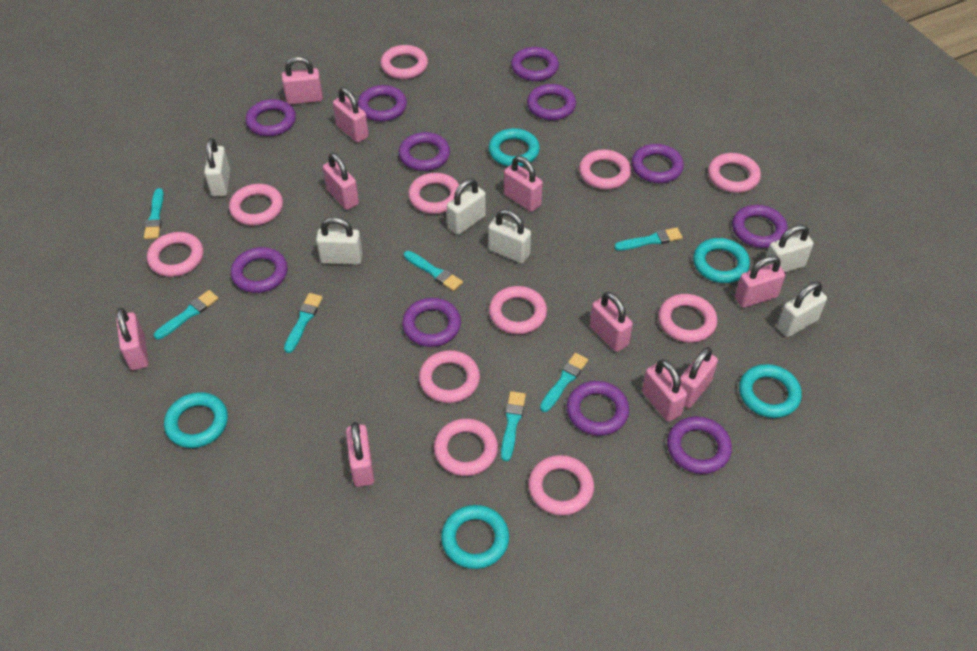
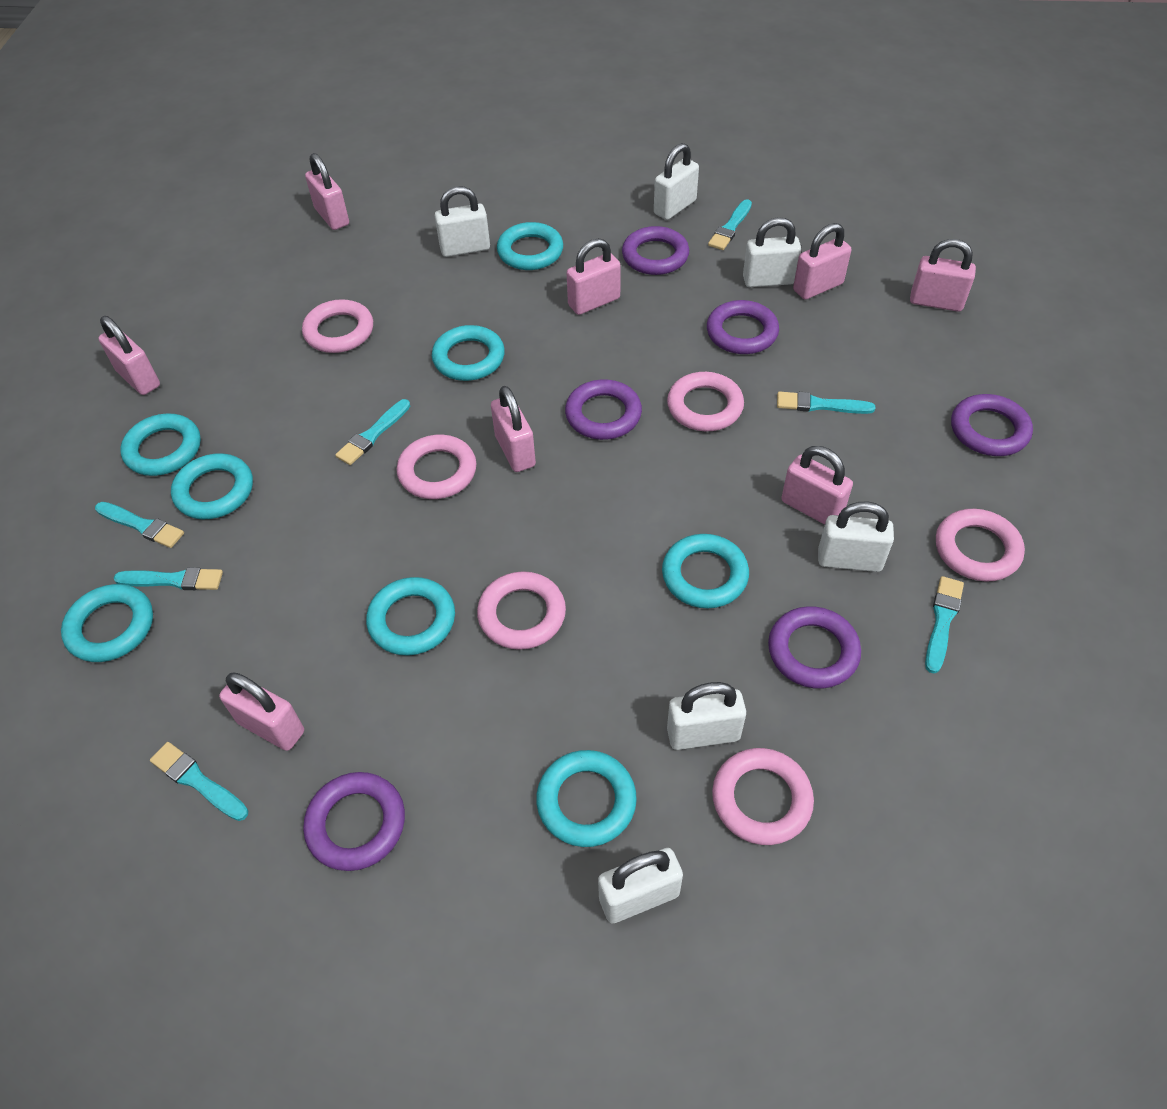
pink padlock: [116,308,148,370] [282,56,323,104] [323,153,359,210] [333,87,369,143] [346,422,374,487] [504,156,543,212] [590,292,633,352] [642,359,687,422] [680,347,718,408] [735,255,786,308] = 10 -> [98,316,160,395] [219,672,304,751] [305,153,349,230] [491,386,536,472] [567,238,621,315] [781,446,853,525] [793,223,851,299] [910,239,976,312] = 8
pink ring: [147,232,204,277] [229,184,283,226] [380,45,428,79] [408,173,459,214] [419,350,480,403] [434,418,498,476] [489,286,547,334] [528,455,594,516] [579,150,631,189] [658,294,717,343] [708,153,761,193] = 11 -> [302,299,373,353] [396,435,476,499] [477,571,566,650] [667,372,744,431] [712,748,814,845] [936,509,1025,582] = 6
purple ring: [230,247,288,293] [246,99,296,136] [358,85,407,121] [399,132,450,171] [402,298,461,347] [511,47,559,81] [527,84,576,120] [567,381,629,436] [632,144,684,183] [667,416,732,474] [732,205,788,248] = 11 -> [303,772,405,871] [565,379,642,440] [622,226,689,275] [707,300,779,354] [768,606,861,689] [951,394,1033,456] = 6
turquoise ring: [164,392,228,448] [441,505,509,569] [489,128,540,166] [693,238,750,283] [739,364,802,418] = 5 -> [61,584,153,662] [120,413,201,476] [171,453,253,519] [366,577,455,656] [432,325,505,381] [497,222,563,270] [536,750,637,847] [662,534,749,608] = 8

